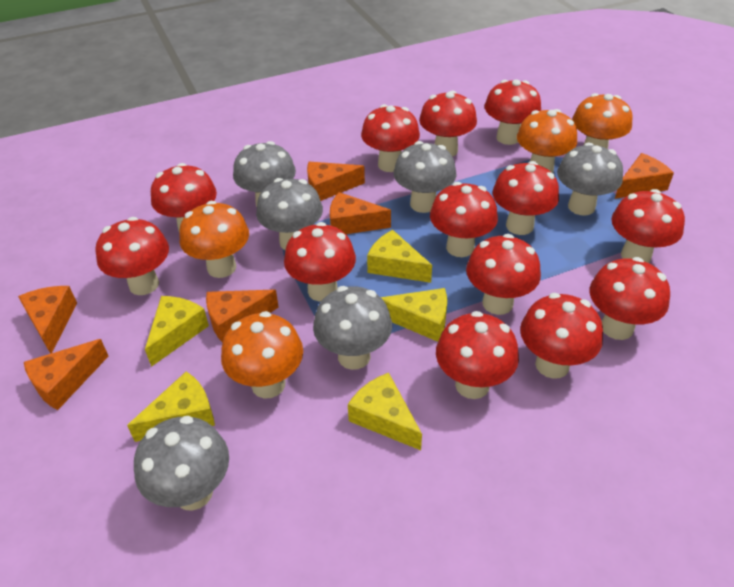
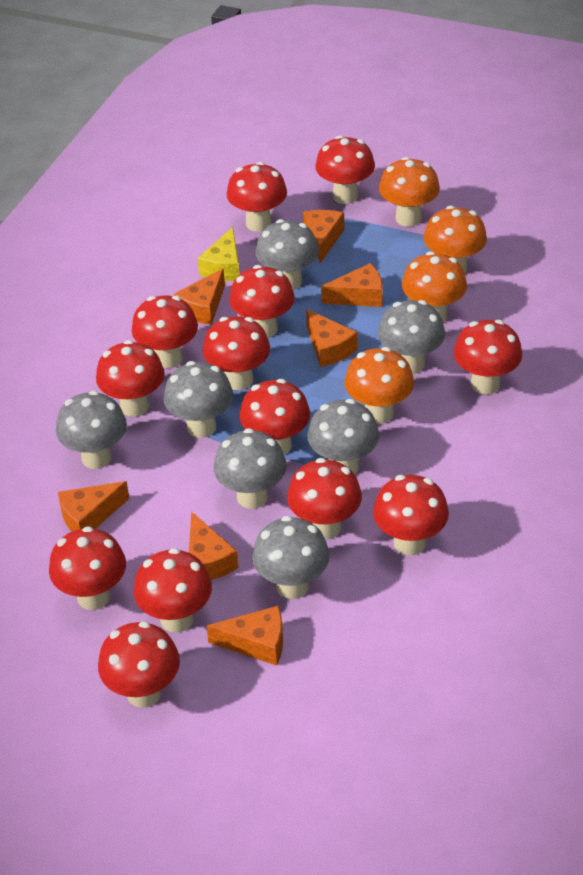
grey mushroom: [134,416,229,511] [233,141,296,207] [256,178,323,250] [313,286,392,370] [394,141,457,213] [557,142,623,215] = 6 -> [56,391,127,469] [164,361,233,438] [214,428,287,509] [252,516,330,599] [256,219,319,290] [307,399,379,474] [378,300,445,374] = 7
orange cheese: [18,286,77,354] [24,339,108,410] [206,290,279,343] [307,162,365,201] [330,192,391,234] [615,153,674,199] = 6 -> [58,481,129,531] [174,269,225,325] [189,511,239,580] [207,606,283,666] [303,210,344,263] [306,309,358,367] [321,263,382,307] = 7
yellow cheese: [127,371,215,442] [145,296,209,367] [348,373,422,450] [367,230,432,283] [381,288,447,342] = 5 -> [198,227,240,281] = 1

